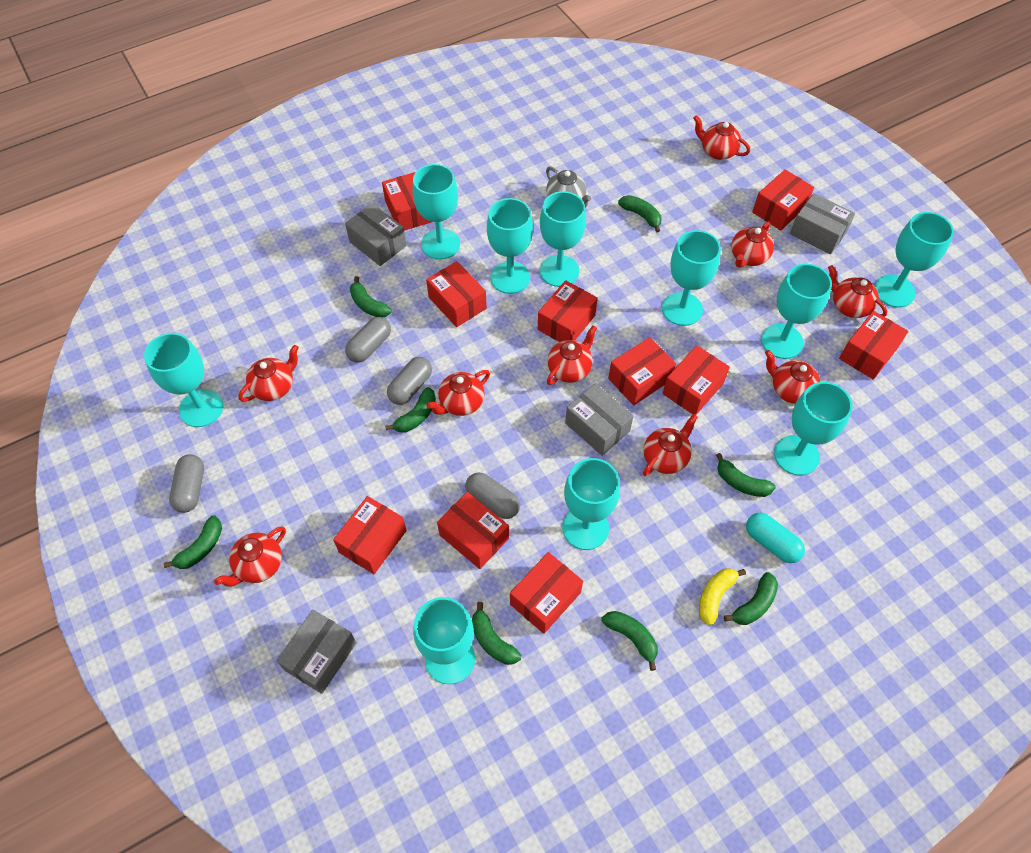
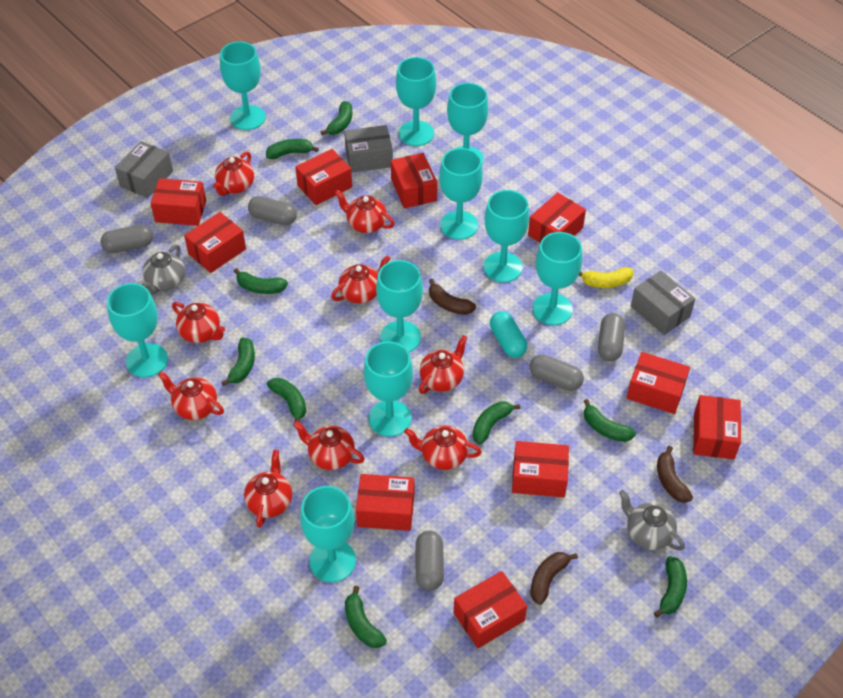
brown banana: none = 0 -> [429,279,476,315] [530,552,578,605] [657,446,693,503] = 3
green banana: [164,515,222,569] [350,276,392,318] [385,387,436,433] [472,602,521,665] [602,611,658,671] [618,195,661,233] [716,453,776,497] [724,572,778,625] = 8 -> [221,338,255,386] [234,268,288,294] [266,139,319,159] [267,378,306,423] [321,101,352,135] [345,586,387,648] [473,401,520,445] [584,399,636,442] [654,556,687,617] = 9
grey box: [276,610,357,694] [345,203,407,266] [565,383,634,456] [790,193,855,254] = 4 -> [115,141,173,198] [344,125,393,173] [631,271,695,335] = 3
grey capsule: [169,454,204,513] [345,317,391,363] [387,357,432,405] [465,472,520,519] = 4 -> [100,225,153,253] [248,196,297,225] [415,531,444,591] [530,354,584,391] [598,313,625,361] = 5
grey teapot: [546,166,591,208] = 1 -> [141,244,185,295] [619,490,685,551] = 2

